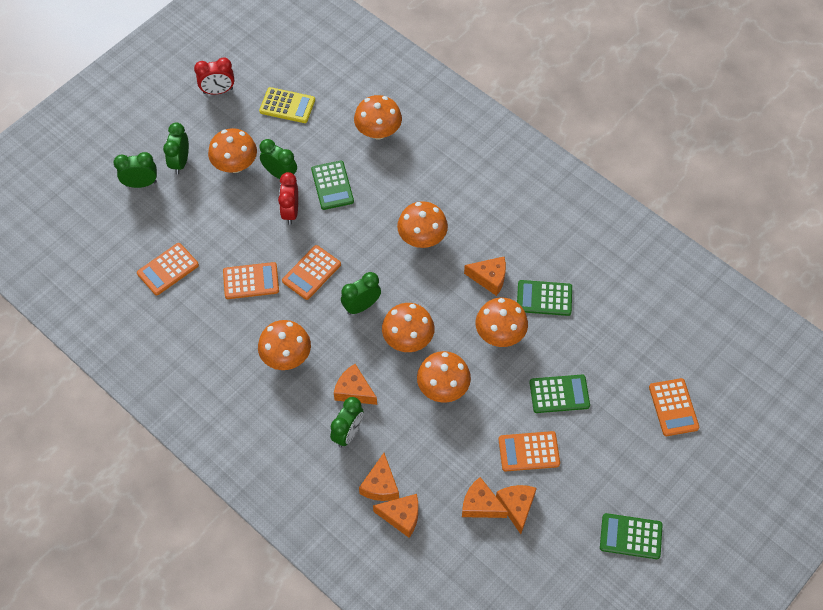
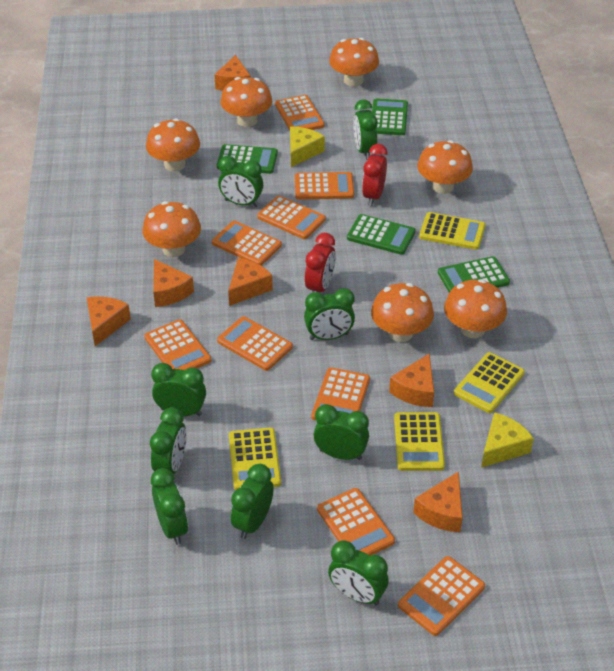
green clock: [113,152,157,188] [163,122,189,175] [259,139,297,179] [330,397,363,448] [341,272,381,315] = 5 -> [150,407,187,475] [151,363,206,416] [151,468,188,545] [218,156,263,207] [231,464,274,539] [304,288,355,340] [313,404,369,460] [328,540,389,605] [353,99,378,160] = 9
orange calculator: [137,243,199,295] [223,262,279,299] [282,245,341,300] [499,431,560,471] [649,378,700,436] = 5 -> [144,319,211,370] [212,221,282,266] [217,316,293,371] [257,196,326,239] [275,95,325,130] [295,172,354,200] [311,367,370,420] [317,488,395,556] [398,556,485,636] = 9
yellow calculator: [259,87,315,123] = 1 -> [229,428,281,490] [394,412,445,471] [419,212,485,250] [454,352,525,413] = 4
yellow cheese: none = 0 -> [290,127,325,167] [481,412,534,468] = 2

